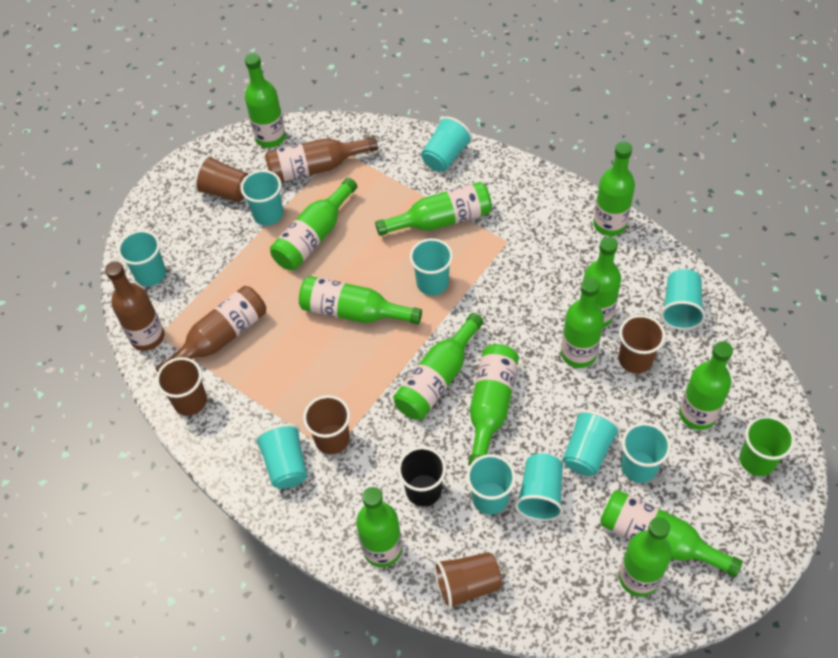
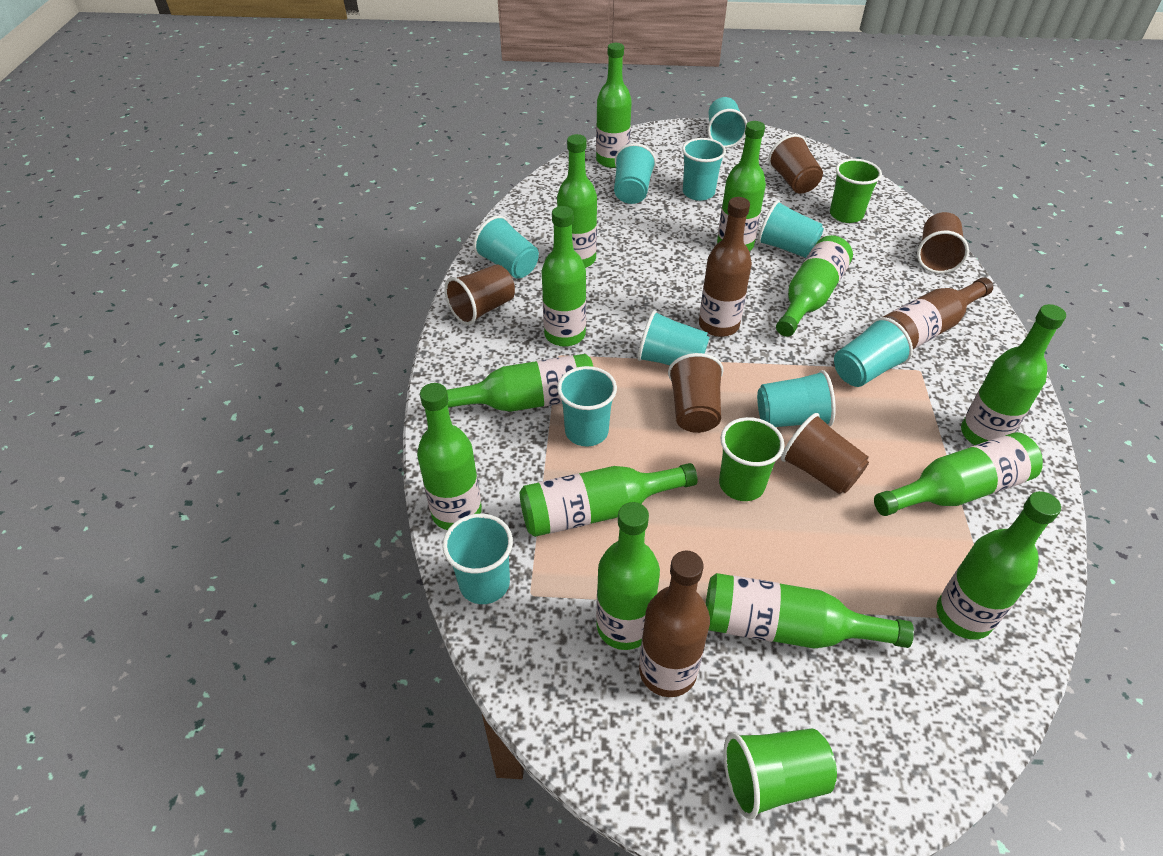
black cup: [397,446,446,506] = 1 -> none = 0
green cup: [740,416,795,476] = 1 -> [719,417,785,501] [724,729,837,820] [830,159,882,223] = 3

